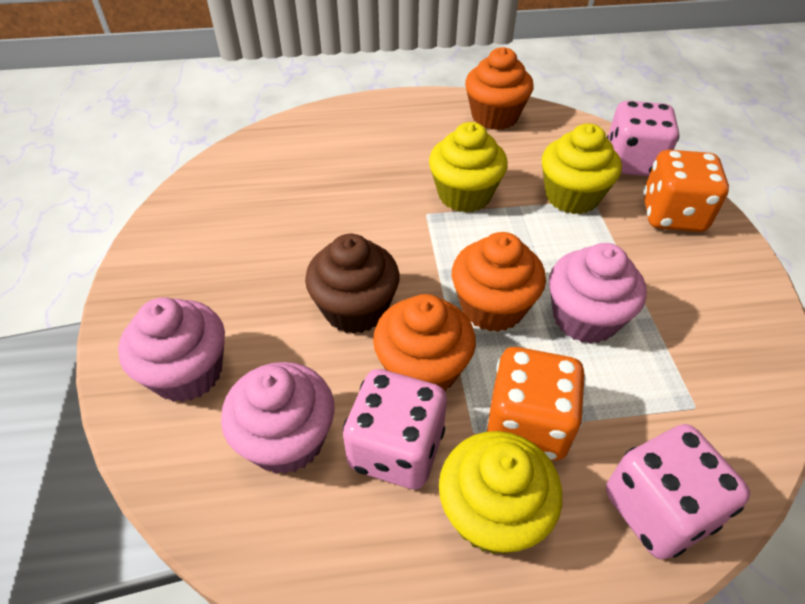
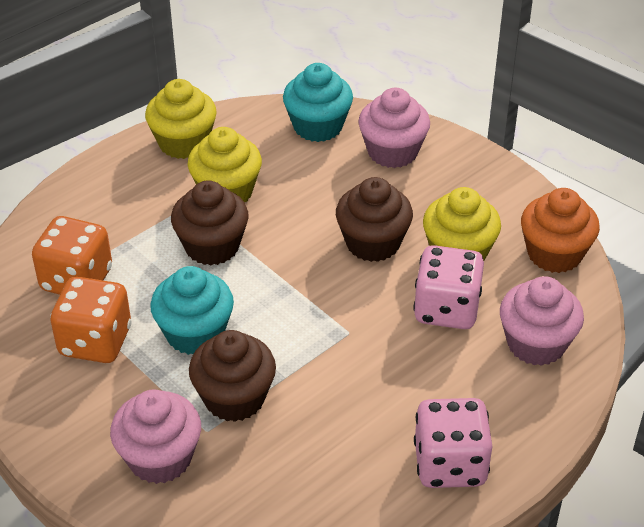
brown cupcake: [305,234,400,334] = 1 -> [171,180,249,266] [189,330,276,422] [336,177,413,262] = 3
orange cupcake: [373,294,476,391] [452,232,546,332] [465,47,534,130] = 3 -> [521,188,600,273] = 1
pink dice: [343,369,447,489] [606,101,679,176] [606,424,750,559] = 3 -> [413,245,484,329] [414,398,493,488] = 2
turquoise cupcake: none = 0 -> [150,266,234,355] [283,63,353,142] = 2

